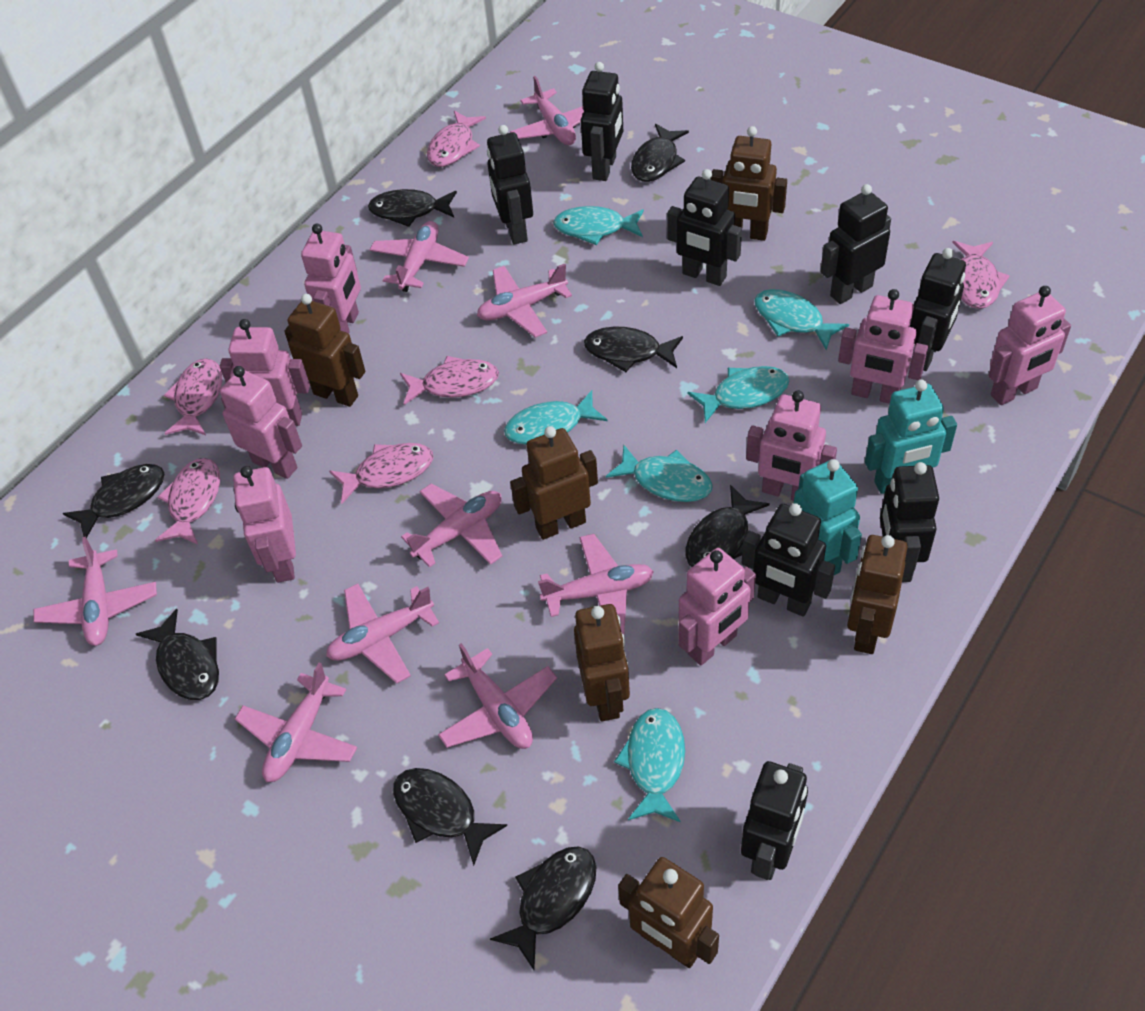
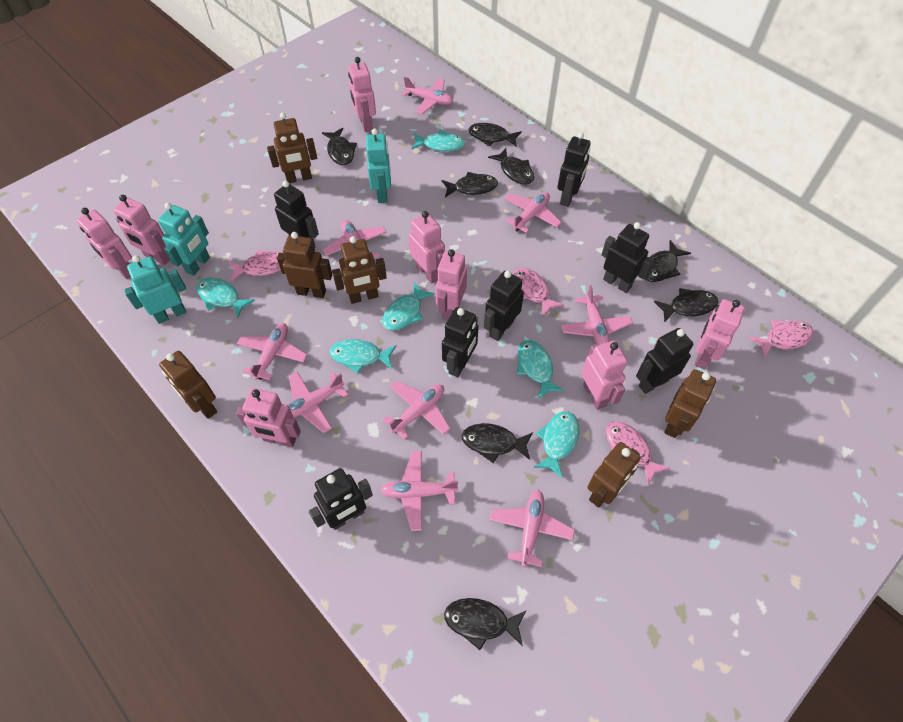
black robot: [487,125,533,245] [581,62,623,181] [667,169,742,286] [741,761,808,880] [742,503,835,617] [820,184,891,304] [880,462,939,582] [910,248,966,371] = 8 -> [274,181,319,248] [309,468,373,530] [442,307,479,377] [484,271,524,341] [557,132,591,207] [601,222,654,293] [636,328,693,394] = 7
pink fish: [155,458,220,544] [164,358,223,435] [329,443,433,504] [400,356,499,405] [427,111,486,167] [952,241,1010,309] = 6 -> [228,250,282,282] [513,268,564,317] [606,421,670,485] [749,320,814,359] = 4
turquoise robot: [794,459,862,575] [865,379,957,494] = 2 -> [124,255,186,324] [158,203,210,276] [366,129,391,203] = 3

